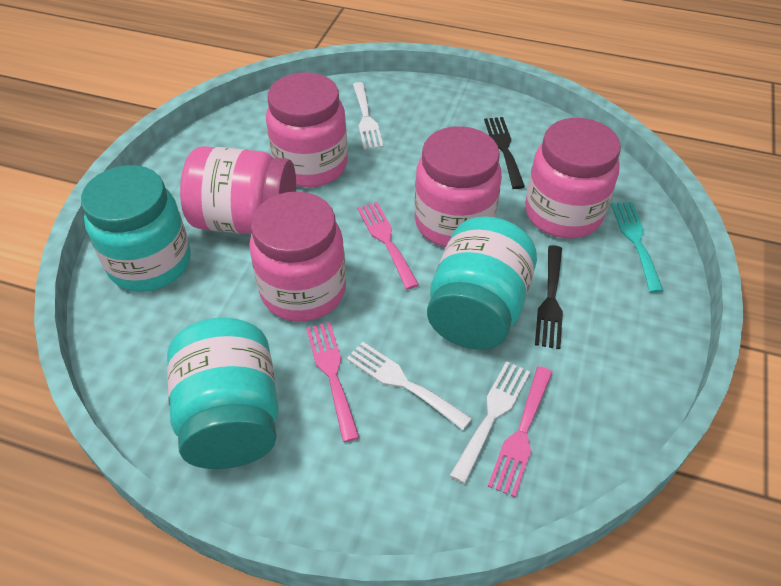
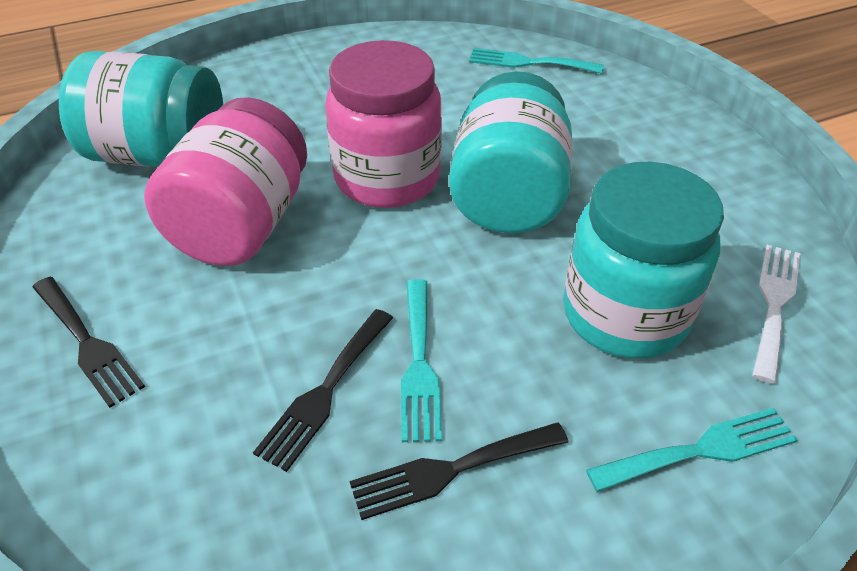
black fork: [484,117,525,189] [535,245,563,349] = 2 -> [32,277,145,408] [253,309,393,472] [350,422,568,520] = 3
pink fork: [306,322,360,442] [357,202,419,290] [488,366,553,497] = 3 -> none = 0
pink jar: [180,146,296,234] [249,192,346,322] [266,72,348,187] [414,126,502,247] [525,118,621,238] = 5 -> [144,97,307,266] [325,40,442,208] = 2
turquoise fork: [611,202,663,293] = 1 -> [401,279,442,442] [469,48,604,74] [586,408,798,492] = 3
white fork: [347,342,472,430] [353,82,384,150] [450,361,530,484] = 3 -> [752,245,801,383] = 1

